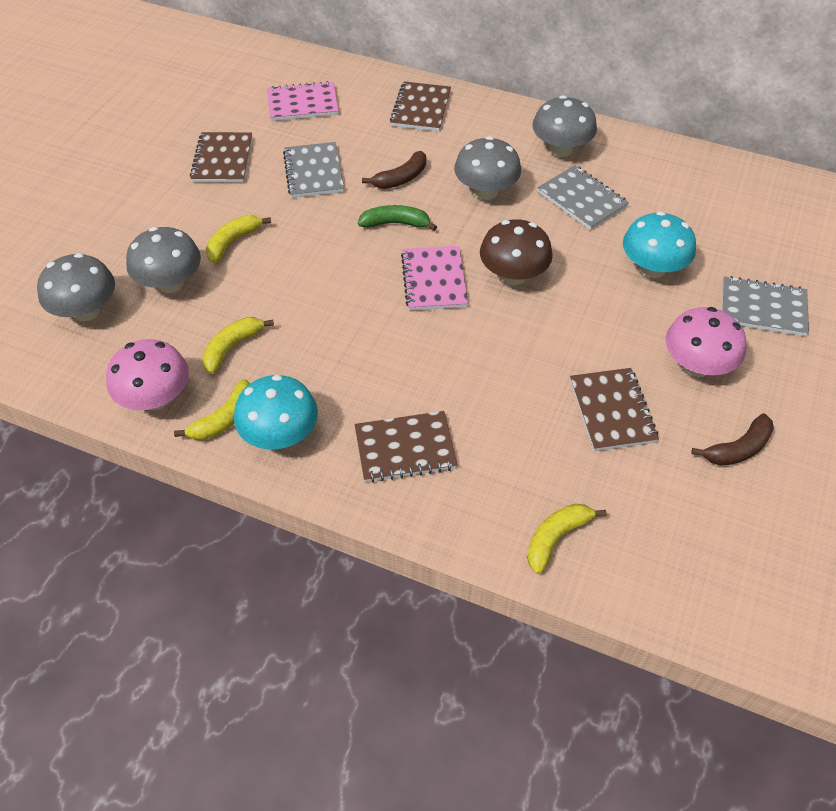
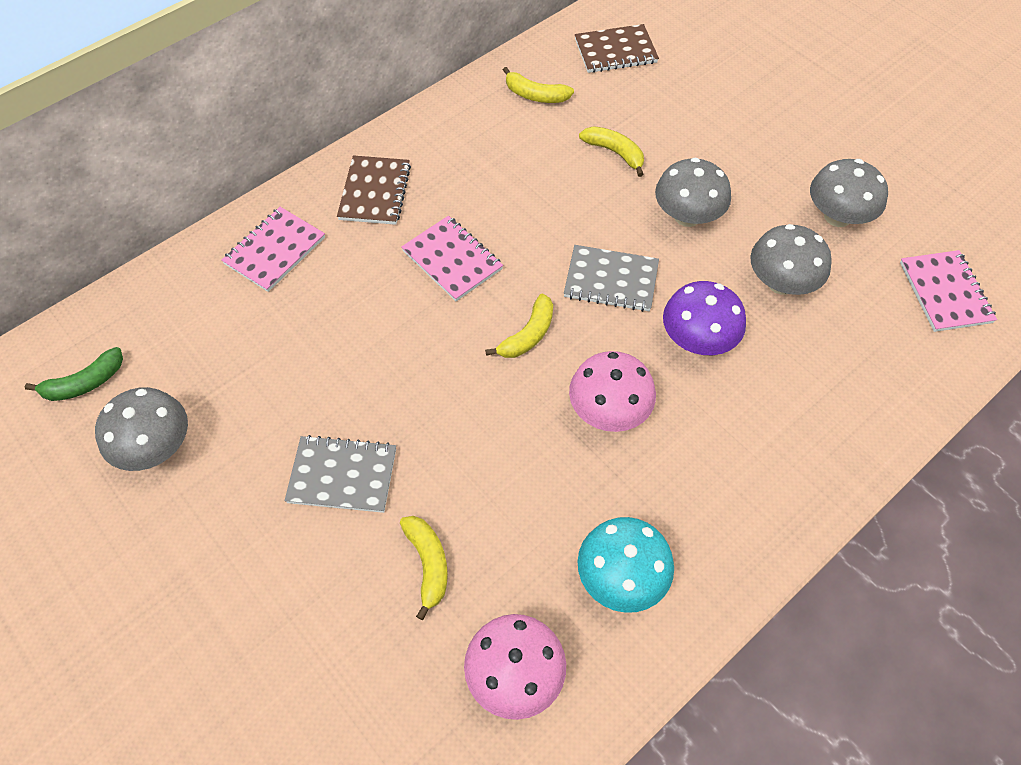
brown banana: [362,151,426,189] [691,413,774,465] = 2 -> none = 0
brown mushroom: [480,219,553,285] = 1 -> none = 0
brown notebook: [190,132,252,183] [355,411,457,483] [390,81,451,131] [570,368,659,451] = 4 -> [337,155,411,225] [575,24,659,73] = 2
grey notebook: [283,142,344,198] [537,165,629,230] [722,276,809,336] = 3 -> [285,435,396,513] [564,245,659,312] = 2
pink notebook: [267,81,339,121] [401,246,468,311] = 2 -> [222,207,325,292] [401,216,503,301] [900,250,997,332] = 3
purple mushroom: none = 0 -> [663,281,746,355] = 1
turquoise mushroom: [234,375,318,449] [623,211,696,278] = 2 -> [578,517,674,613] = 1

